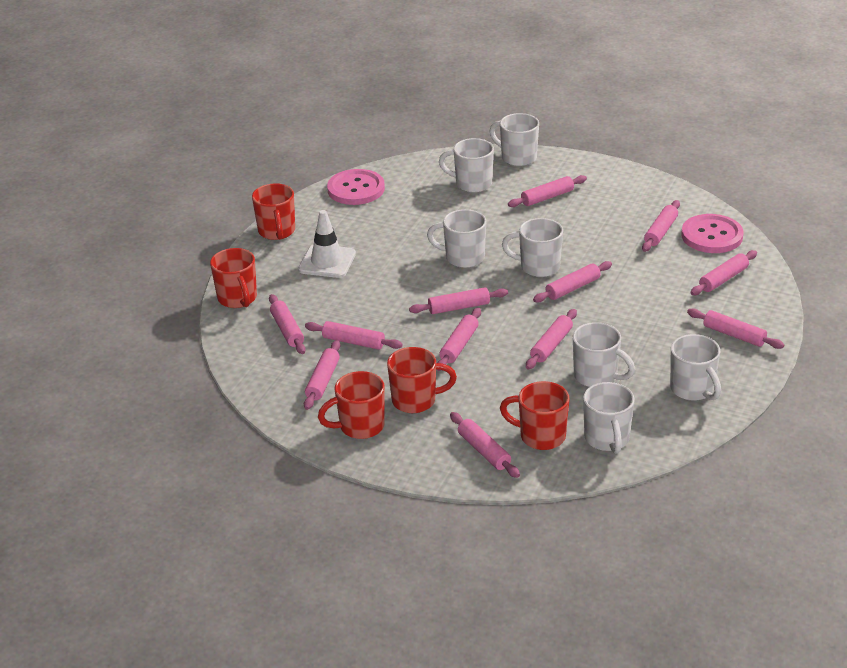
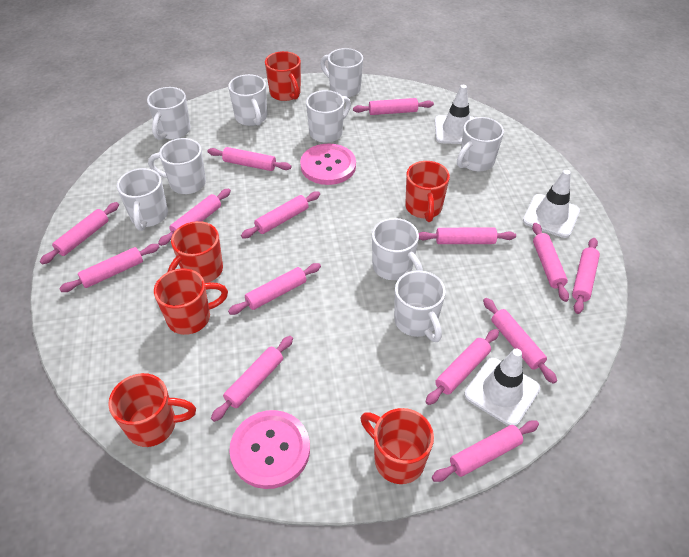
pink rolling pin: [269,294,306,354] [304,340,340,410] [305,321,403,350] [409,287,508,314] [437,308,481,371] [450,412,520,478] [508,175,587,207] [526,309,577,369] [533,261,612,303] [642,200,680,252] [687,308,785,349] [690,250,757,295] = 12 -> [40,202,119,264] [59,244,159,292] [158,188,231,246] [208,147,291,171] [211,336,293,422] [228,263,321,315] [241,191,320,238] [353,98,434,115] [419,228,516,244] [426,329,499,405] [432,420,539,482] [483,298,557,384] [532,223,569,302] [572,238,600,314] = 14
red mug: [210,248,257,308] [252,183,295,240] [318,371,385,439] [387,347,457,413] [500,381,569,450] = 5 -> [108,373,196,447] [154,269,228,335] [167,221,223,283] [265,51,301,101] [361,408,434,484] [405,161,450,222] = 6
white mug: [427,209,486,268] [439,138,494,193] [490,113,539,166] [502,218,563,277] [573,322,635,387] [583,382,635,454] [670,334,721,401] = 7 -> [117,168,168,231] [147,87,191,140] [148,138,206,194] [228,74,267,126] [306,90,351,143] [320,48,363,97] [372,218,423,280] [394,270,446,342] [457,117,504,172] = 9
white traffic cone: [298,210,356,278] = 1 -> [435,85,474,144] [464,348,540,426] [523,170,580,238] = 3

